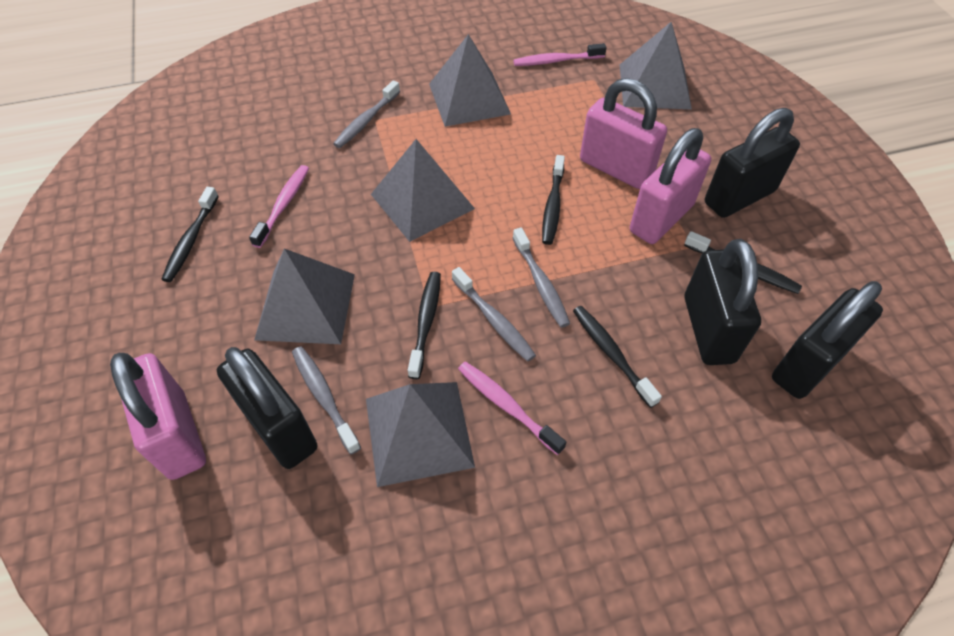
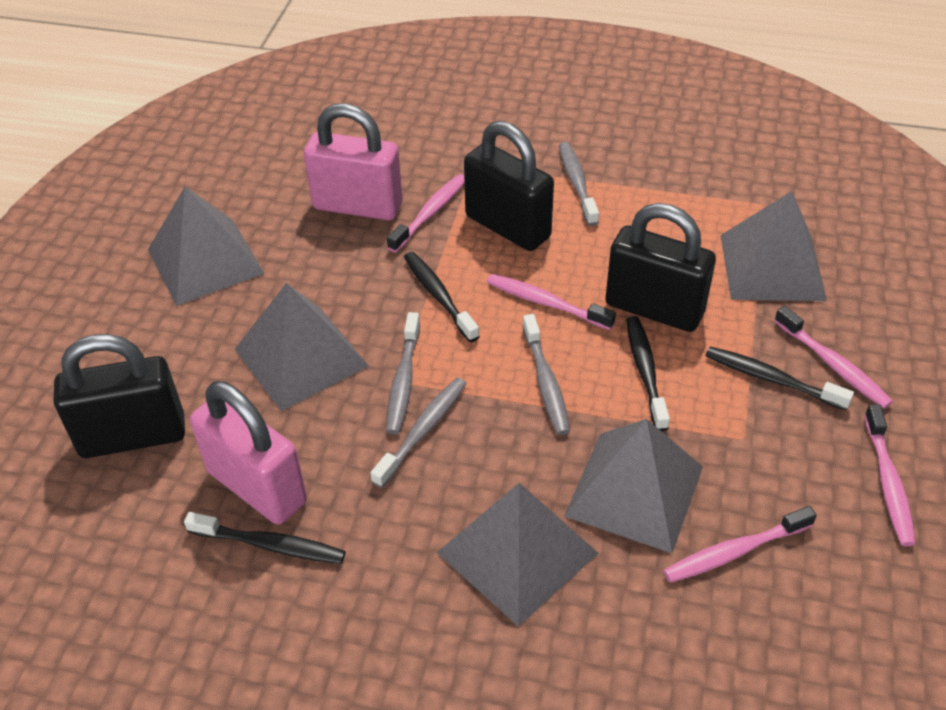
black padlock: [217,347,317,469] [684,239,761,365] [705,108,800,218] [772,281,883,399] = 4 -> [54,334,185,458] [464,121,554,251] [605,203,716,332] = 3
black toothbrush: [161,187,219,282] [408,272,441,379] [542,155,565,245] [573,306,662,408] [684,231,802,294] = 5 -> [184,512,346,564] [404,252,480,342] [626,316,670,431] [705,347,854,410] = 4
pink padlock: [110,353,206,480] [580,78,667,189] [630,128,711,244] = 3 -> [190,381,307,525] [304,104,402,220] = 2
pink toothbrush: [249,165,309,248] [458,362,566,455] [513,43,607,66] = 3 -> [387,174,464,253] [487,274,616,330] [663,506,817,583] [774,306,893,409] [864,405,916,546] = 5

